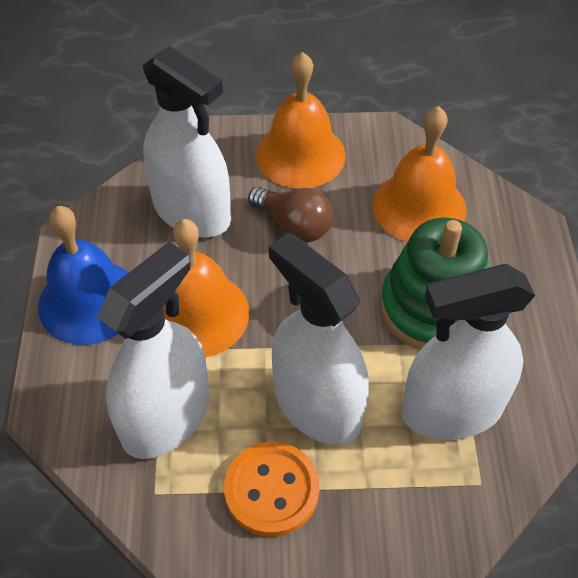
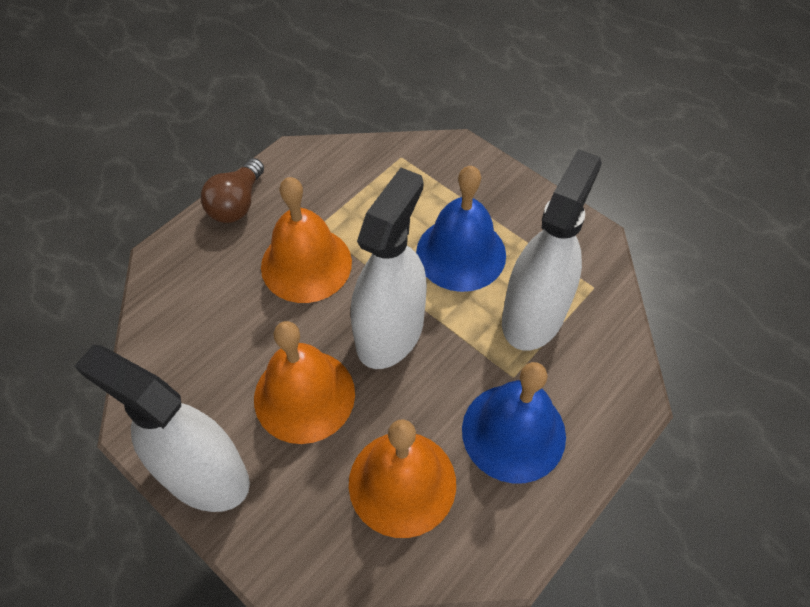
blue bell: [38,206,129,345] = 1 -> [416,165,506,292] [462,362,566,483] = 2
green stacking toy: [380,218,489,350] = 1 -> none = 0
orange button: [224,442,319,537] = 1 -> none = 0
white spray bottle: [97,242,210,459] [143,46,231,237] [269,232,369,445] [402,264,535,440] = 4 -> [74,345,250,512] [351,168,427,369] [502,149,602,351] = 3

